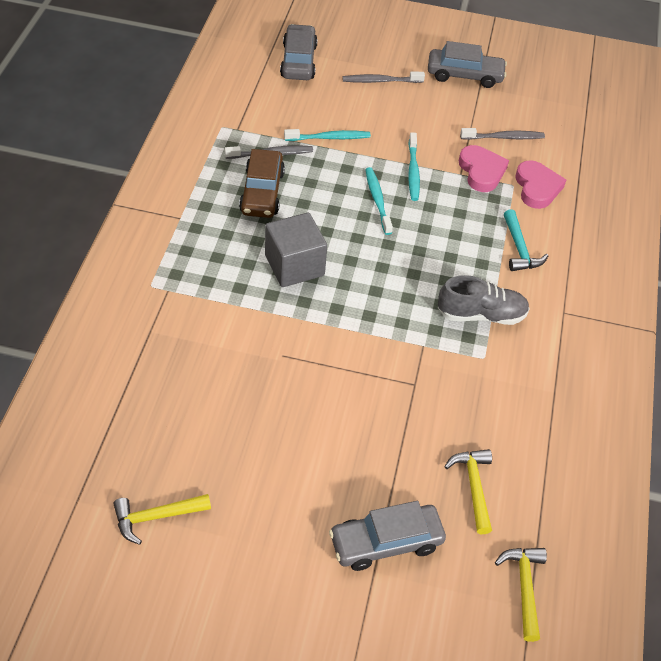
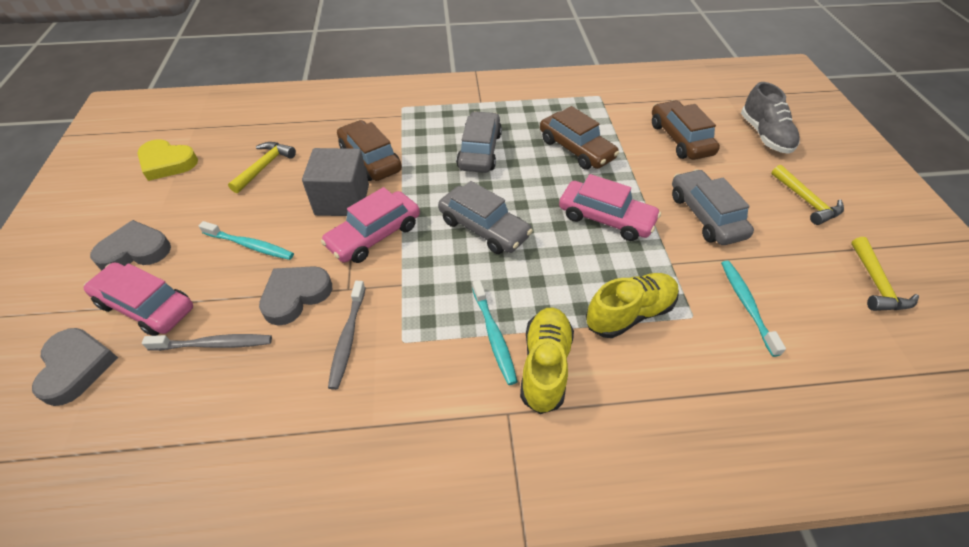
brown car: [239,149,285,218] = 1 -> [337,120,402,181] [540,106,619,169] [652,100,720,160] = 3
grey heart: none = 0 -> [32,328,118,406] [90,220,171,270] [259,266,332,326] = 3
grey toothbrush: [225,145,313,159] [342,72,425,83] [460,128,545,140] = 3 -> [142,334,272,351] [328,281,366,390] = 2
pink car: none = 0 -> [84,262,193,336] [321,187,420,263] [559,174,661,241] = 3
pink heart: [459,145,509,192] [516,160,566,209] = 2 -> none = 0
turquoise hammer: [504,209,548,271] = 1 -> none = 0
yellow heart: none = 0 -> [137,139,198,181] = 1
yellow shoe: none = 0 -> [520,307,574,414] [586,273,679,338] = 2

